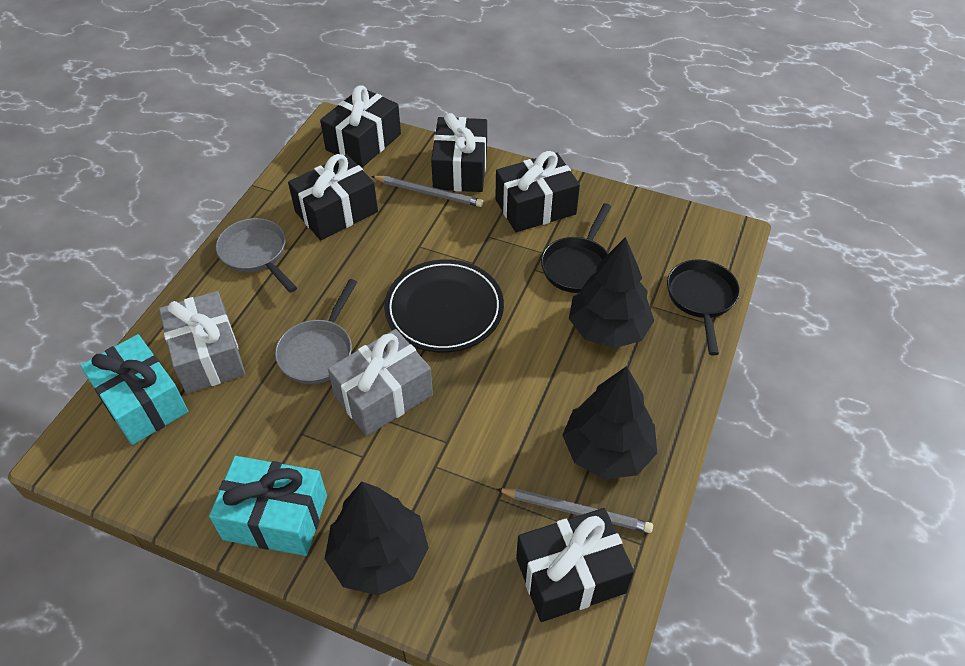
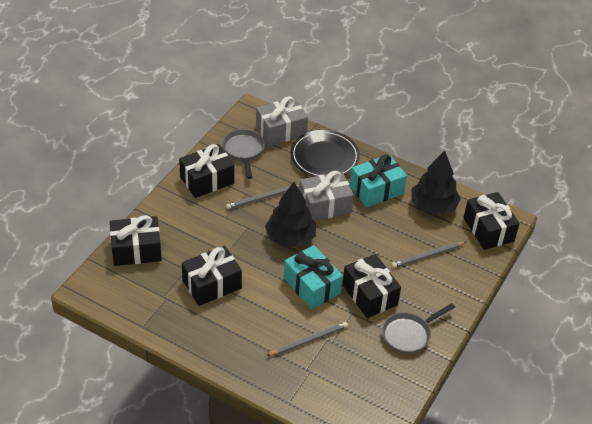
black pan: [541,203,611,293] [667,260,740,356] = 2 -> none = 0
black tree: [325,482,429,596] [562,366,657,479] [569,237,654,348] = 3 -> [265,182,316,247] [411,150,461,215] = 2
grey pencil: [371,176,483,207] [497,488,653,533] = 2 -> [226,185,300,209] [266,322,348,356] [392,242,466,268] = 3

